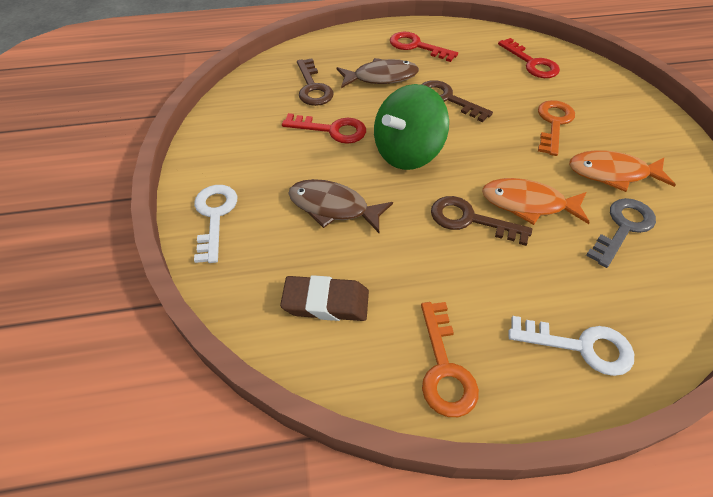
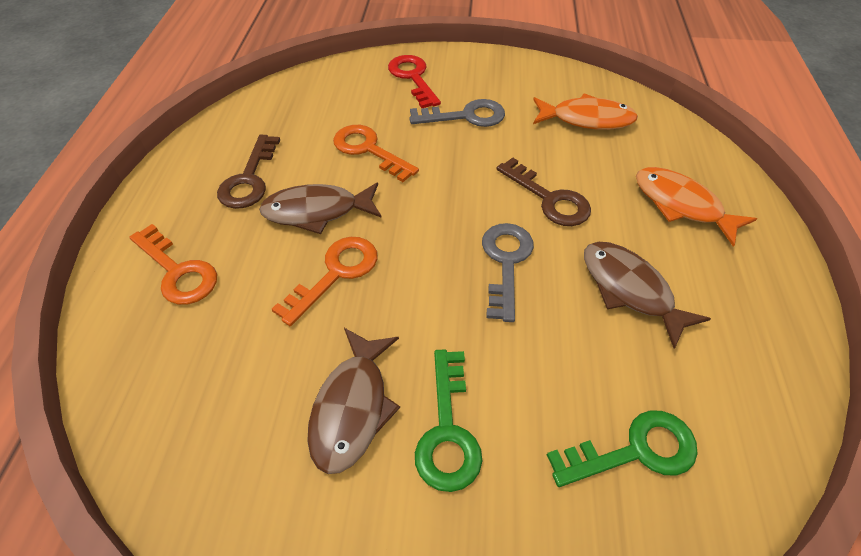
brown eraser: [280,275,369,321] = 1 -> none = 0
brown fish: [288,179,393,233] [336,58,419,88] = 2 -> [259,182,382,234] [307,328,400,474] [584,242,711,349] = 3
brown key: [297,59,334,106] [421,80,493,122] [431,196,532,246] = 3 -> [217,135,280,209] [497,157,591,226] = 2
green key: none = 0 -> [415,349,482,492] [547,410,698,487] = 2
green spinning top: [374,84,449,170] = 1 -> none = 0
grey key: [586,198,656,268] = 1 -> [409,99,505,127] [482,223,534,322] = 2
orange key: [421,302,479,417] [538,100,575,156] = 2 -> [129,224,217,305] [272,237,378,326] [333,125,419,182] = 3
red key: [282,113,366,144] [390,32,458,62] [498,38,560,78] = 3 -> [388,55,441,108] = 1
white key: [194,185,237,263] [509,316,634,376] = 2 -> none = 0

